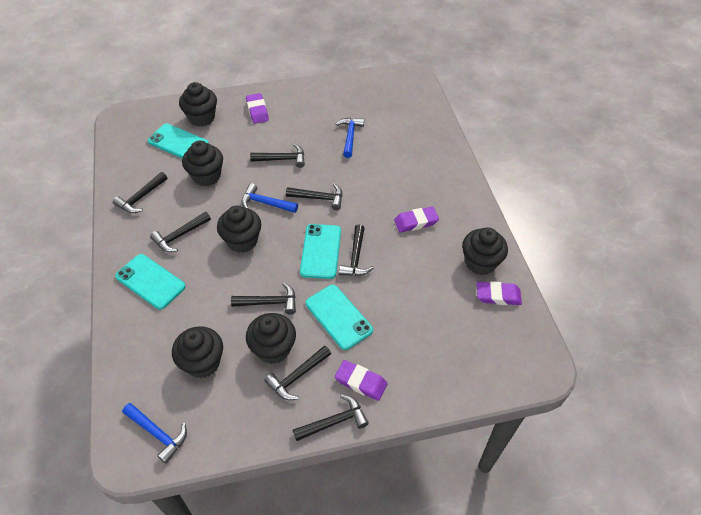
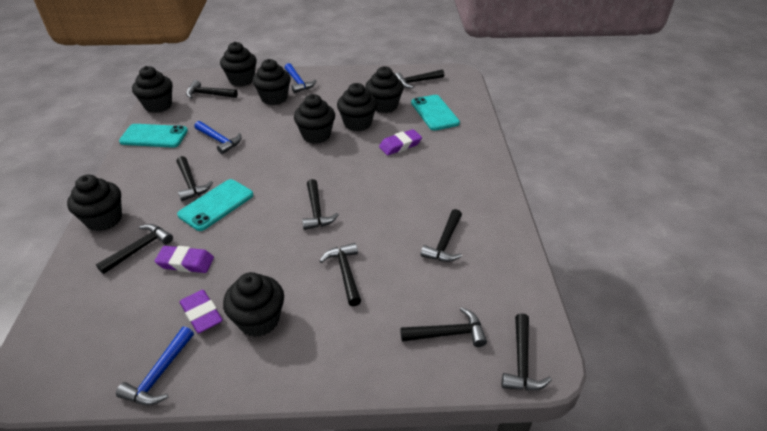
black cupcake: [172,326,223,378] [179,82,217,127] [182,141,223,187] [217,205,261,253] [246,313,296,364] [462,227,508,275] = 6 -> [67,175,122,231] [132,66,173,113] [220,42,257,86] [223,272,284,337] [252,59,291,105] [294,94,335,144] [337,83,377,131] [365,66,404,113] = 8
black hammer: [113,172,167,213] [150,211,211,252] [231,283,296,315] [250,144,305,168] [265,345,331,400] [286,183,343,210] [293,394,369,441] [339,224,373,276] = 8 -> [96,224,173,274] [177,156,213,201] [186,80,238,99] [302,179,339,230] [320,243,361,306] [396,69,444,88] [400,307,487,347] [421,209,462,262] [502,313,552,390] = 9
purple eraser: [246,93,269,124] [335,360,387,401] [394,207,439,233] [477,281,522,305] = 4 -> [155,246,214,273] [180,290,223,333] [379,129,422,155] = 3
turquoise phone: [115,254,186,310] [148,124,209,158] [300,224,341,279] [306,285,373,350] = 4 -> [119,124,188,148] [177,179,253,231] [411,95,460,131] = 3

